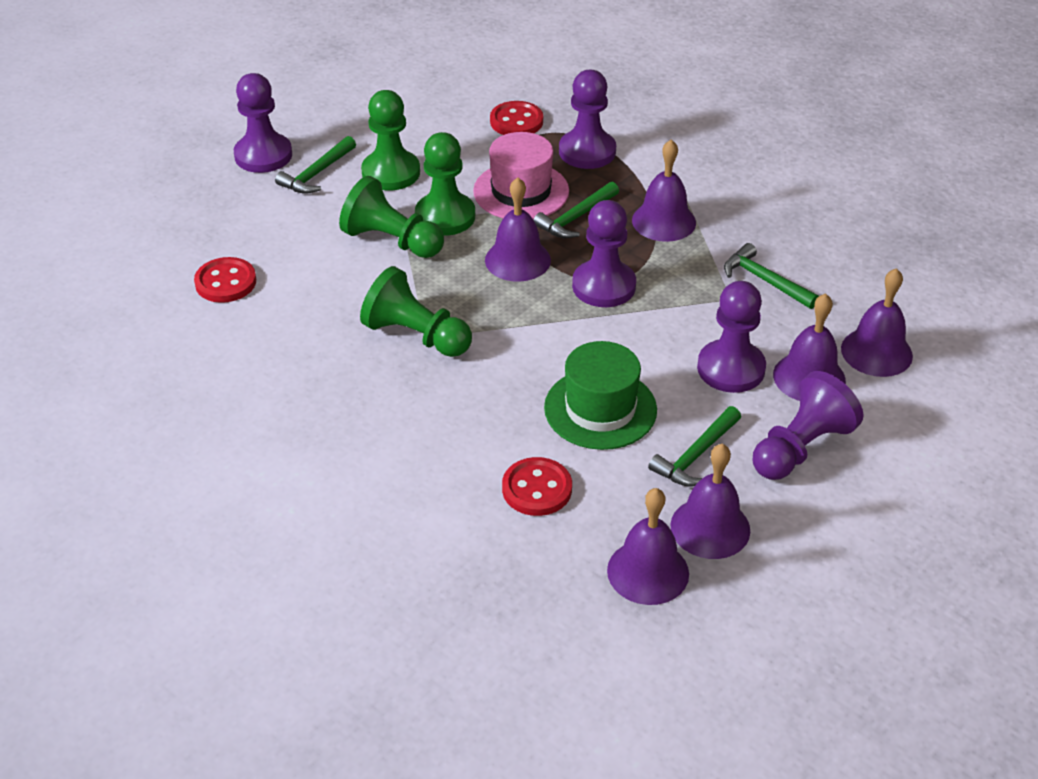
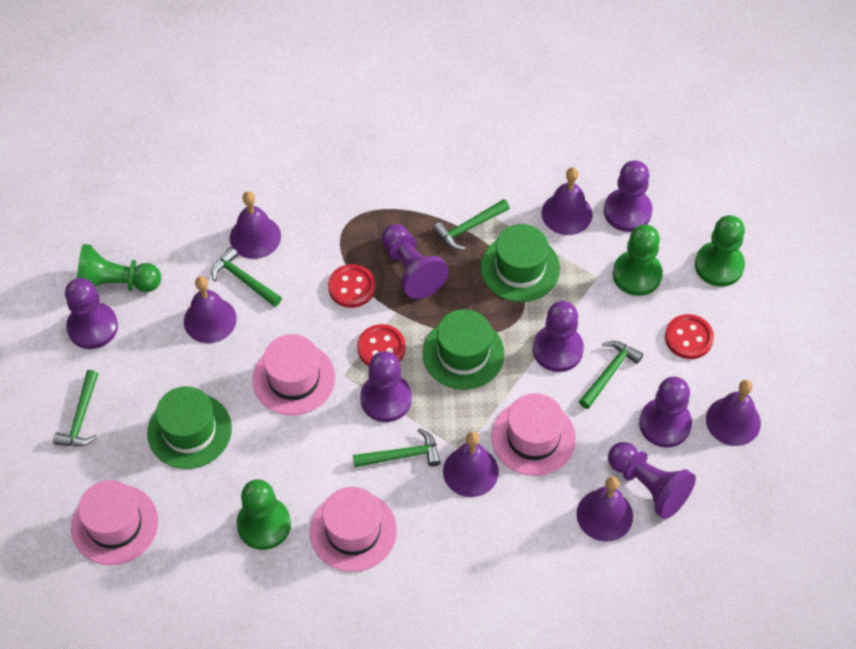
green hammer: [275,136,356,194] [533,182,619,238] [648,406,741,487] [724,243,819,309] = 4 -> [53,370,98,447] [211,247,282,307] [353,428,441,467] [433,199,510,250] [579,341,643,409] = 5
green hat: [544,341,657,450] = 1 -> [147,386,232,469] [423,309,505,390] [481,224,560,302] = 3
pink hat: [473,132,569,219] = 1 -> [71,480,158,565] [252,334,335,415] [310,487,397,572] [491,393,576,476] = 4
purple pawn: [234,73,292,173] [559,70,616,169] [572,200,636,307] [697,281,766,393] [753,371,863,480] = 5 -> [65,278,118,349] [360,351,412,422] [382,224,449,299] [533,301,584,372] [604,160,652,232] [608,442,696,519] [639,377,692,448] = 7

